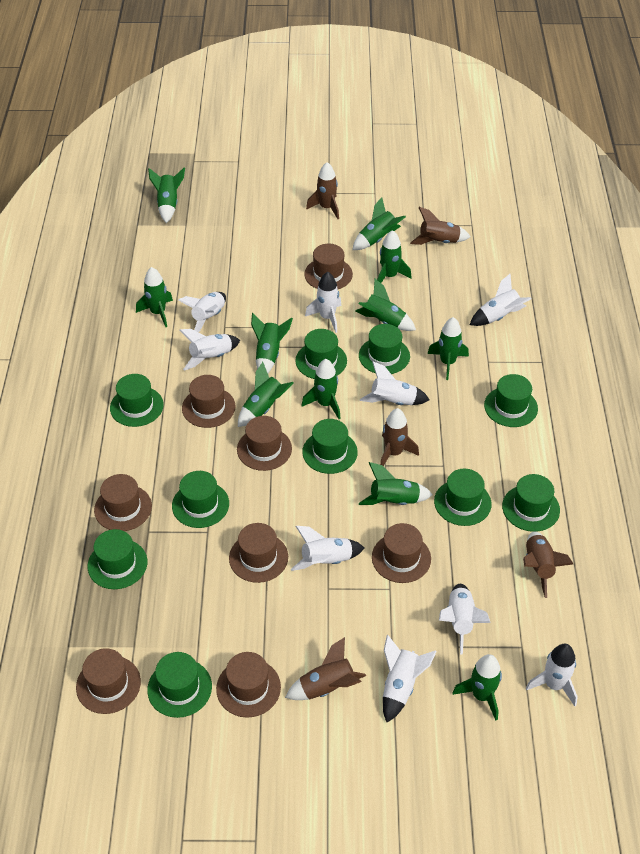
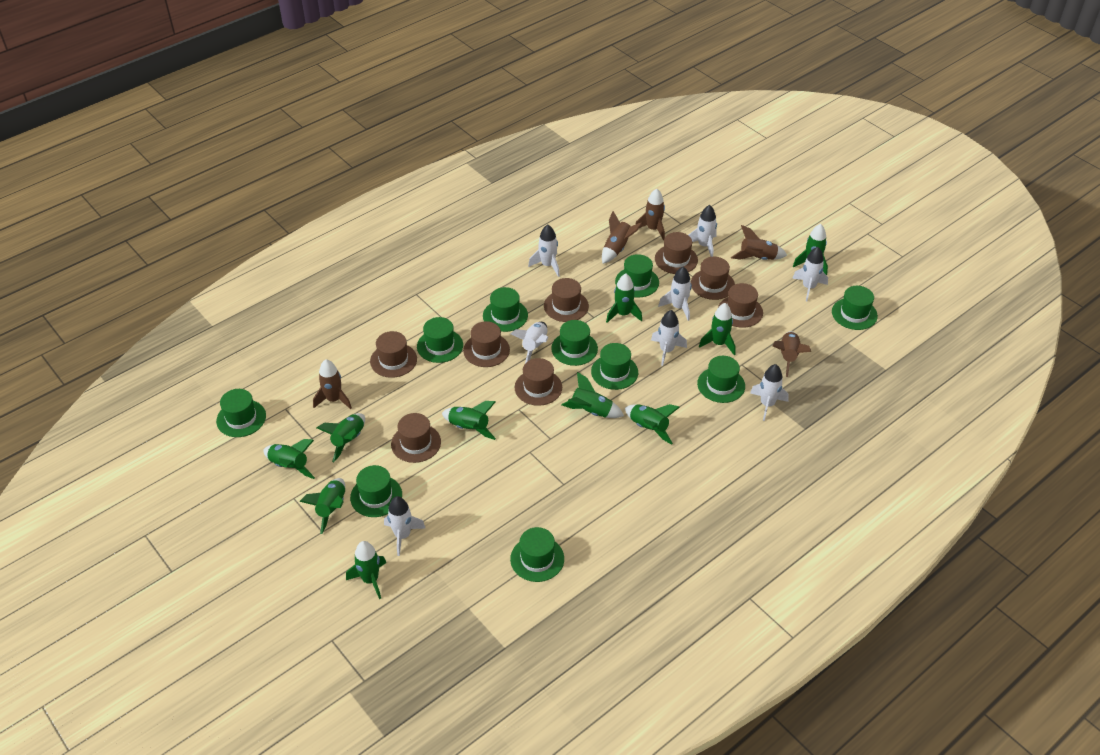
green rocket: [136,267,173,327] [148,168,185,223] [238,362,294,427] [251,313,293,373] [302,359,341,419] [352,197,406,250] [355,279,416,331] [359,462,433,505] [377,230,412,283] [428,317,469,380] [452,654,502,721] = 11 -> [263,439,315,479] [299,478,345,534] [317,413,365,462] [346,541,386,599] [442,401,496,440] [562,372,624,418] [606,274,642,323] [625,404,680,445] [699,303,736,355] [793,224,828,275] = 10
white rocket: [178,292,226,332] [180,329,240,371] [291,526,364,571] [305,272,341,333] [360,361,430,405] [383,635,437,722] [439,584,491,655] [470,274,531,326] [526,644,578,706] = 9 -> [384,496,426,556] [511,322,548,363] [528,225,560,277] [651,310,687,366] [658,267,692,321] [688,205,717,257] [750,364,789,421] [792,247,828,301] = 8

